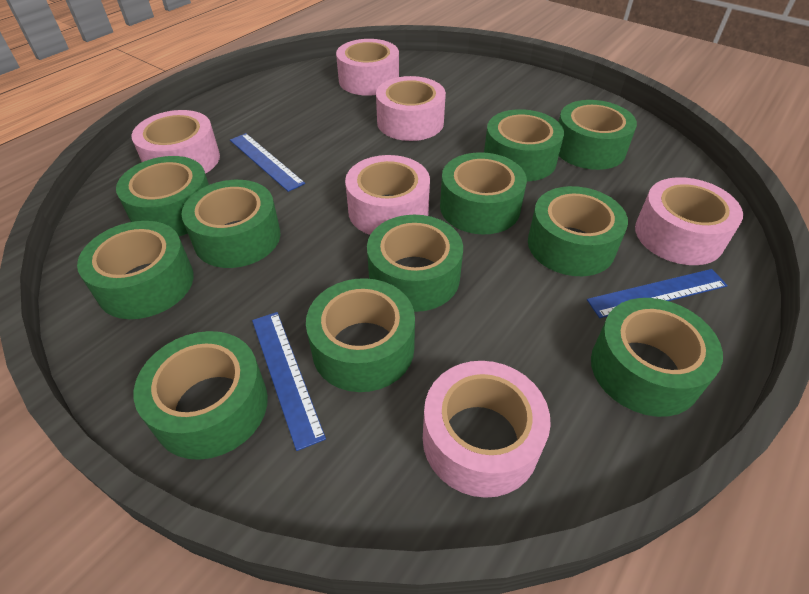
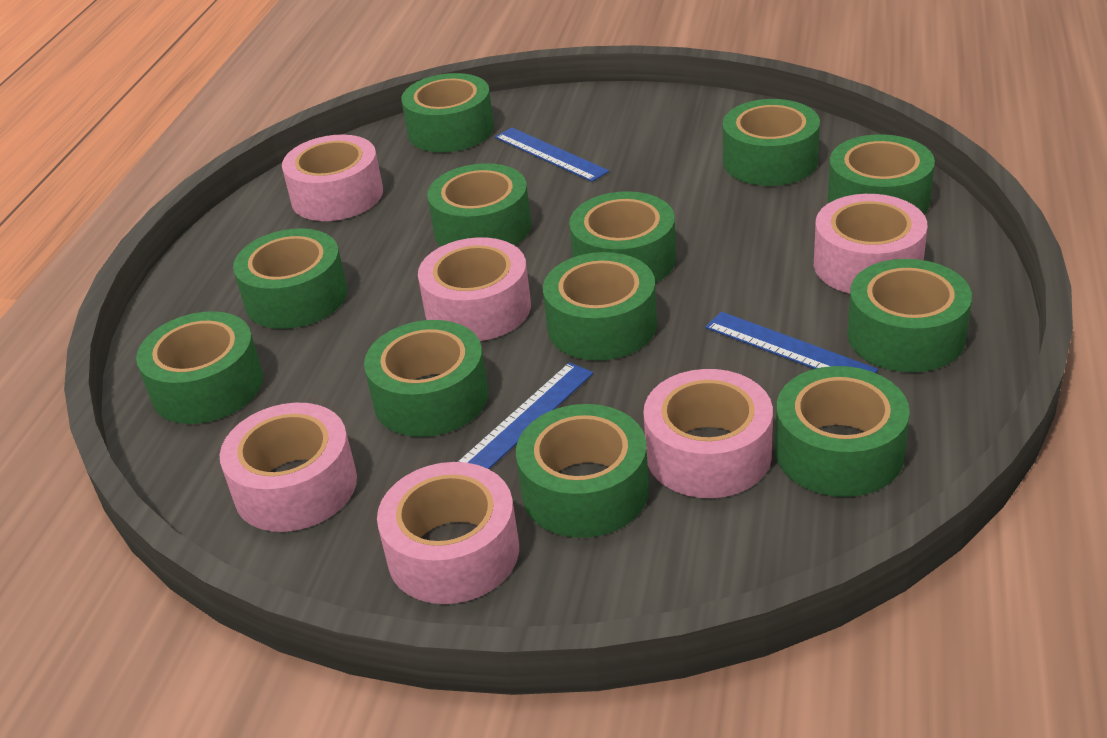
green tape: [77,221,194,319] [116,156,209,236] [134,331,268,460] [181,180,280,268] [306,278,415,392] [367,215,463,312] [440,152,527,234] [484,109,564,181] [528,186,628,276] [559,100,637,170] [591,298,723,417] = 11 -> [136,311,263,424] [233,228,347,329] [364,320,488,437] [401,73,494,152] [427,163,531,246] [516,404,649,538] [543,252,657,361] [569,191,676,283] [723,99,820,186] [775,366,910,497] [828,134,935,215] [847,259,972,372] = 12

